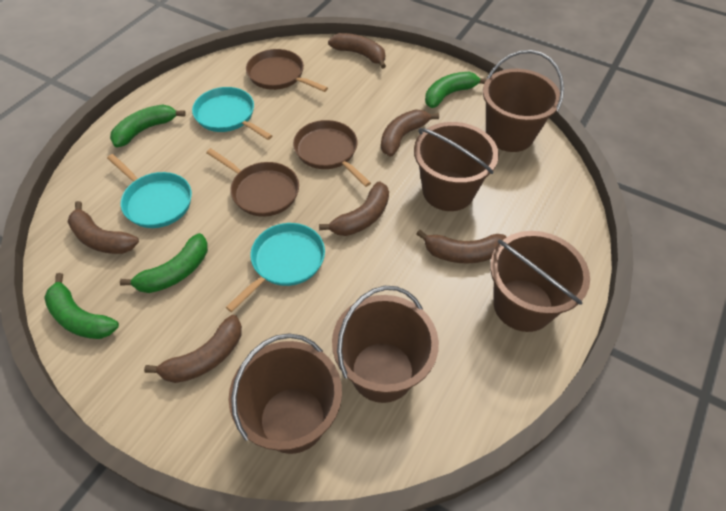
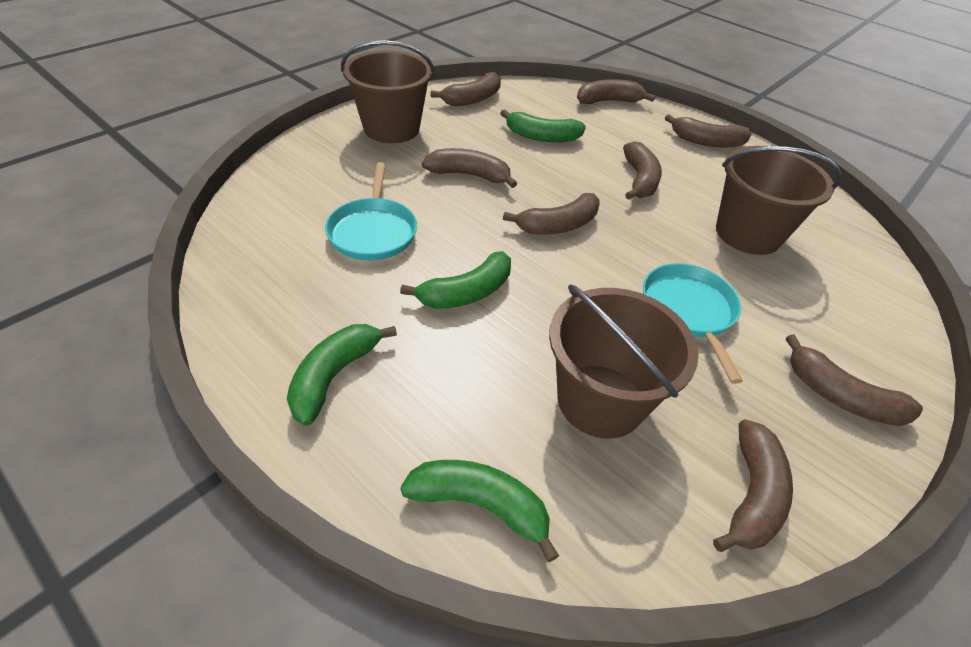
brown banana: [68,201,139,254] [144,315,242,383] [319,181,389,236] [328,33,386,69] [381,110,439,157] [416,230,506,263] = 6 -> [422,148,517,188] [430,72,501,106] [503,193,599,235] [577,79,655,104] [623,141,662,200] [665,114,751,148] [713,419,793,552] [786,334,923,426] = 8
brown bucket: [229,333,342,454] [332,286,439,403] [414,122,499,211] [483,50,564,152] [490,231,590,332] = 5 -> [341,40,435,143] [549,284,698,439] [716,146,842,255] = 3
brown pan: [206,148,299,217] [246,49,328,92] [293,120,371,187] = 3 -> none = 0
turquoise pan: [107,154,192,228] [192,87,272,140] [226,223,325,312] = 3 -> [325,162,417,261] [643,263,743,384] = 2

